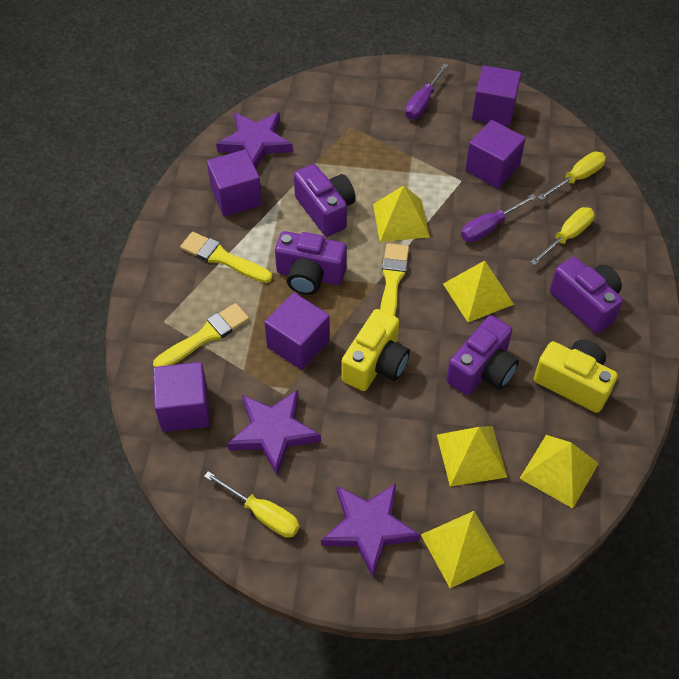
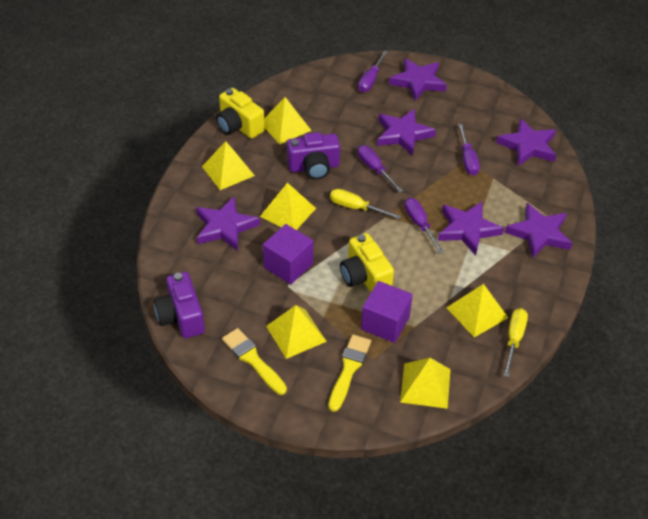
purple camera: [275,231,347,295] [294,164,356,237] [446,315,519,395] [550,257,623,333] = 4 -> [154,272,205,338] [287,132,340,180] = 2
purple cube: [153,362,210,432] [207,149,262,216] [264,293,330,370] [465,120,526,189] [472,65,521,127] = 5 -> [263,224,313,284] [361,281,413,343] = 2
purple screwdriver: [405,64,448,119] [461,194,537,242] = 2 -> [357,145,403,193] [358,51,388,92] [404,198,444,254] [458,124,480,176] = 4
purple star: [216,112,293,168] [227,390,321,476] [321,483,420,577] = 3 -> [196,197,260,251] [377,109,436,156] [389,58,447,101] [438,202,504,255] [496,118,556,166] [505,203,572,259] = 6
yellow brush: [153,303,249,367] [180,232,272,283] [380,243,409,316] = 3 -> [222,328,287,395] [328,335,371,412] = 2
yellow pyramid: [373,185,430,242] [421,511,504,588] [437,426,507,487] [443,261,514,322] [519,435,599,508] = 5 -> [202,141,255,190] [260,183,316,230] [264,97,312,144] [266,305,327,359] [400,358,451,409] [446,284,508,337] = 6
yellow screwdriver: [204,471,300,538] [530,207,594,265] [538,152,606,200] = 3 -> [330,189,401,219] [504,308,528,377] = 2

